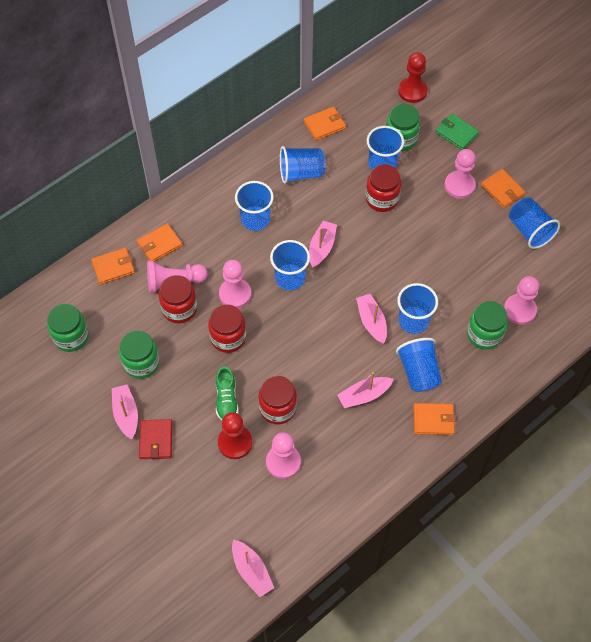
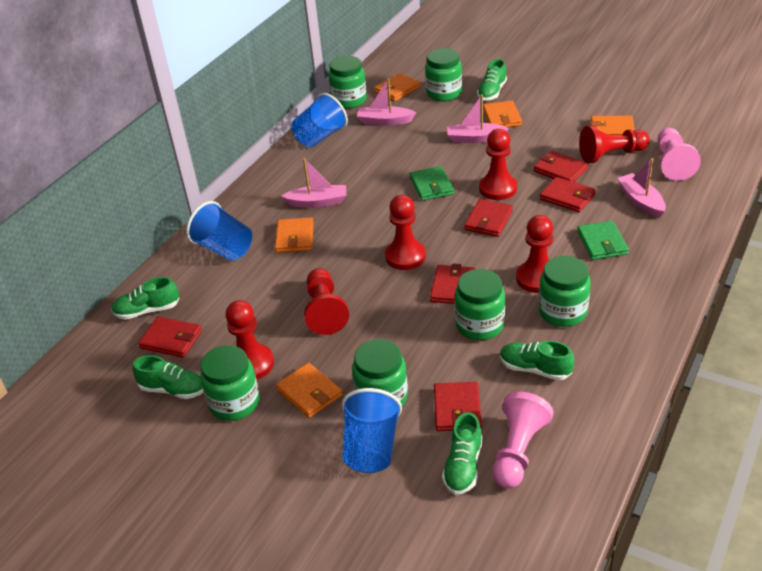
blue cup: [235,181,274,231] [270,240,310,290] [280,146,325,184] [367,126,404,170] [396,338,442,392] [397,283,438,334] [509,197,560,249] = 7 -> [186,201,252,261] [291,93,348,148] [342,388,402,473] = 3
green jar: [47,304,89,352] [119,330,159,379] [386,104,420,151] [467,301,508,350] = 4 -> [200,345,260,421] [329,56,367,109] [352,339,408,406] [425,48,462,101] [455,269,505,340] [538,256,591,327] = 6
green shoe: [216,367,238,420] = 1 -> [112,277,179,320] [133,355,203,399] [442,412,483,495] [477,59,507,101] [500,341,574,380] = 5
green wallet: [435,113,479,150] = 1 -> [410,166,454,201] [577,221,629,260] = 2
pink boat: [112,384,138,440] [232,540,274,597] [309,221,337,268] [337,372,394,408] [356,294,387,344] = 5 -> [281,158,346,208] [357,78,416,126] [447,94,509,143] [617,158,666,218] = 4
pink pawn: [147,260,208,293] [219,260,251,308] [266,432,301,479] [444,149,476,199] [504,276,539,325] = 5 -> [493,392,554,488] [658,128,701,181] = 2
red jar: [159,275,197,323] [208,304,246,353] [258,376,297,424] [366,164,401,212] = 4 -> none = 0
red pawn: [218,412,252,459] [398,52,428,103] = 2 -> [226,300,274,380] [304,268,349,335] [385,195,426,270] [479,129,517,200] [516,215,553,293] [579,126,650,163] = 6
red wallet: [139,419,172,459] = 1 -> [138,317,202,358] [430,264,475,304] [434,382,482,431] [464,199,513,237] [534,151,588,182] [540,177,596,212] = 6

